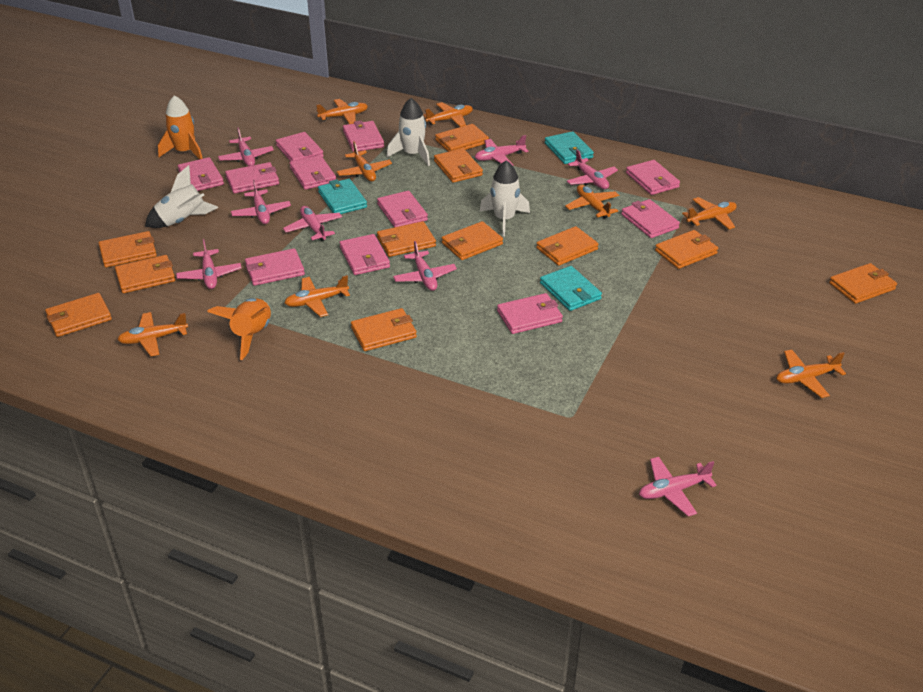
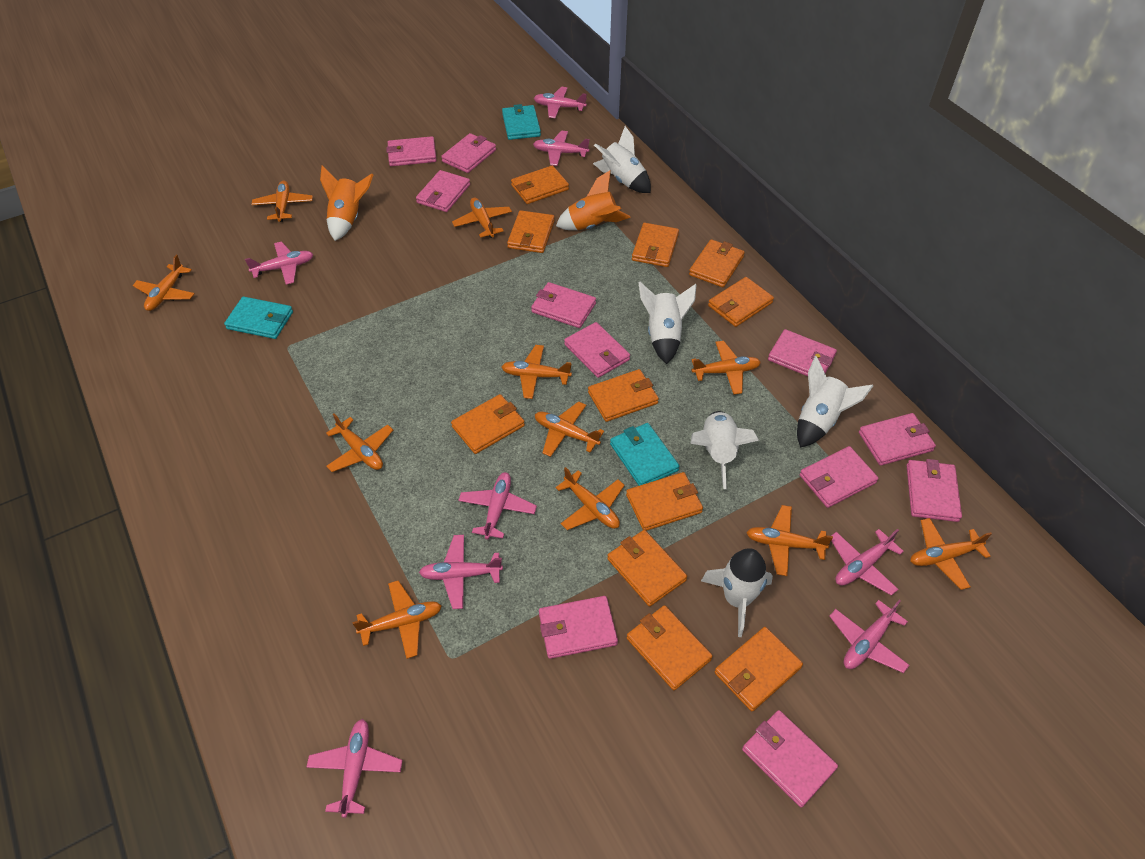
orange plane: [117,312,188,356] [284,275,350,317] [316,99,368,124] [337,141,392,181] [423,102,473,127] [565,185,619,219] [682,197,737,229] [776,350,846,398] = 8 -> [132,255,195,311] [251,181,313,222] [326,414,393,472] [352,580,442,659] [452,197,512,238] [502,345,572,399] [535,401,604,457] [555,467,625,530] [691,341,761,395] [746,505,833,576] [910,518,992,590] = 11
white rocket: [145,165,218,228] [387,98,430,166] [480,160,530,236] = 3 -> [593,126,651,193] [638,282,696,364] [690,411,759,489] [701,548,773,637] [797,356,873,448] = 5

